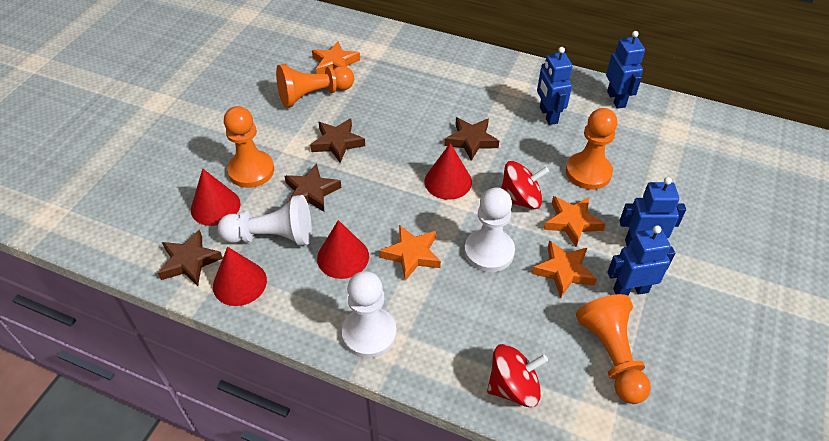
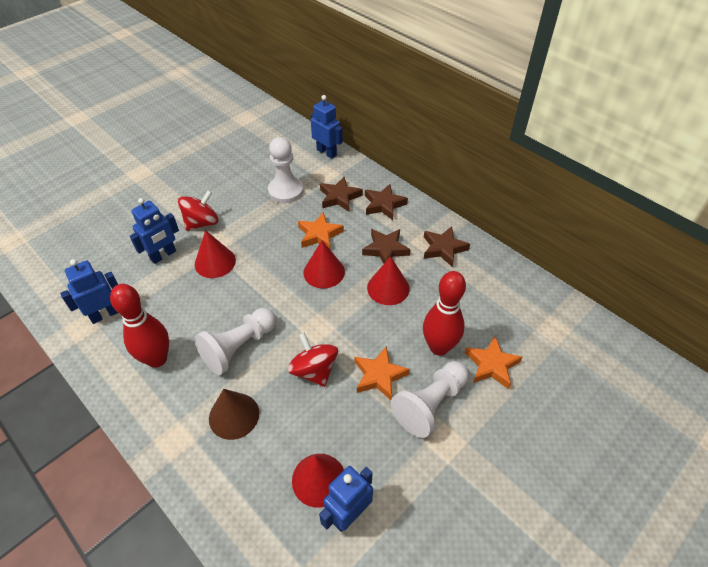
brown cone: none = 0 -> [209,389,259,440] = 1
orange pawn: [224,106,274,188] [276,64,354,108] [566,108,617,190] [576,294,651,404] = 4 -> none = 0
orange star: [312,41,360,74] [379,225,441,281] [531,240,597,298] [544,196,606,247] = 4 -> [298,212,344,250] [355,346,410,400] [465,336,523,389] = 3
red bowling pin: none = 0 -> [110,284,169,368] [423,271,466,356] = 2

